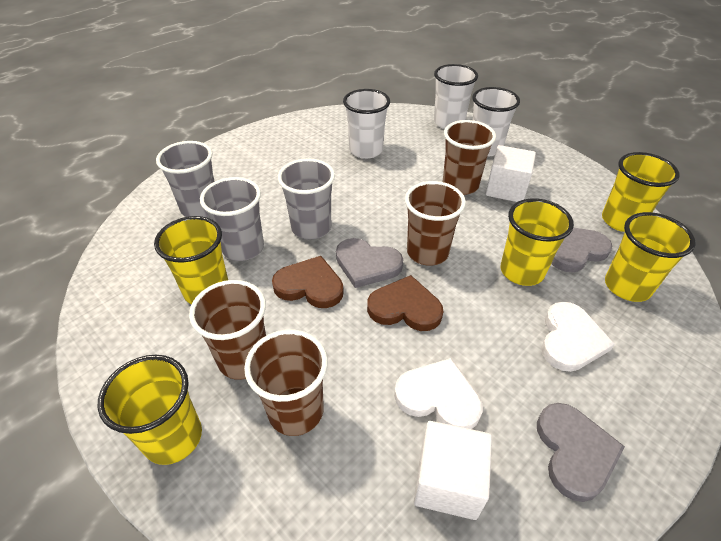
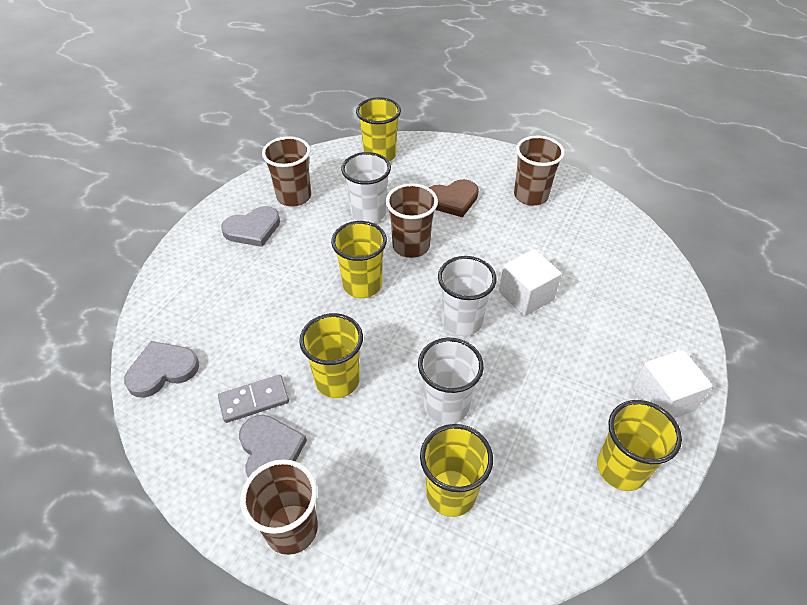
brown heart: [272,256,344,308] [367,275,443,331] = 2 -> [428,179,479,217] = 1
grey cup: [156,141,215,217] [200,177,264,261] [278,158,335,239] = 3 -> none = 0
grey domino: none = 0 -> [218,375,289,423] = 1
white heart: [394,358,483,429] [541,302,615,372] = 2 -> none = 0

